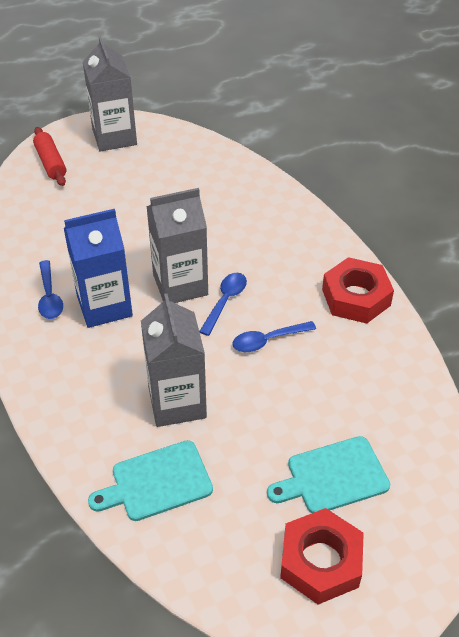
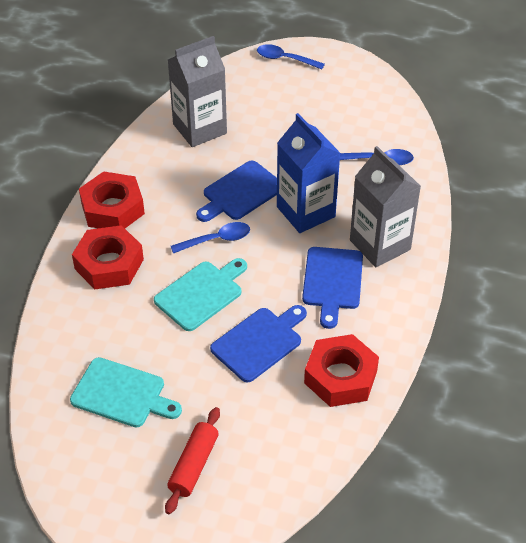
blue cutting board: none = 0 -> [196,161,277,222] [210,305,307,383] [302,247,363,329] = 3
grey carton: [83,36,137,152] [141,294,207,427] [146,188,208,303] = 3 -> [168,36,227,147] [350,146,421,267] = 2
red nut: [280,508,364,604] [322,257,394,324] = 2 -> [72,225,144,289] [79,171,145,228] [304,334,379,407] = 3

